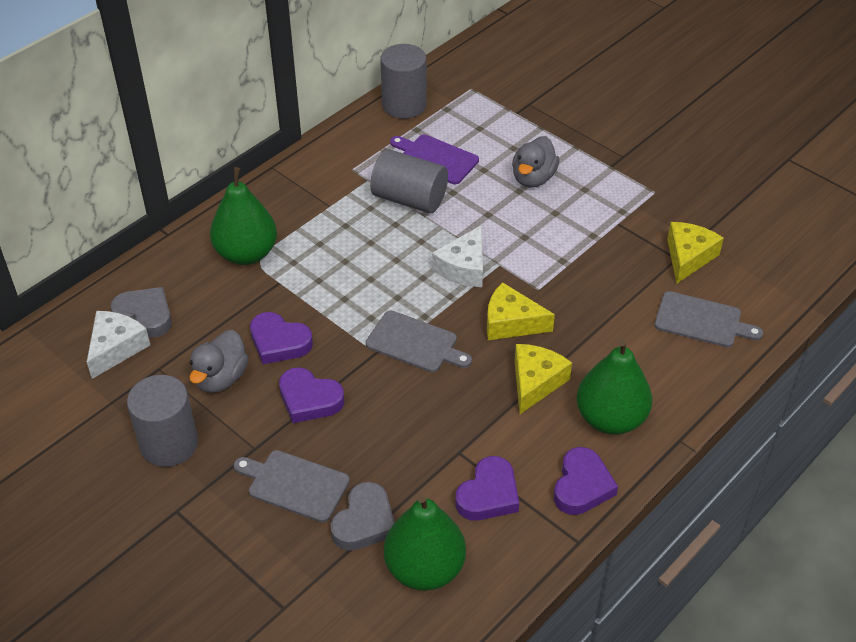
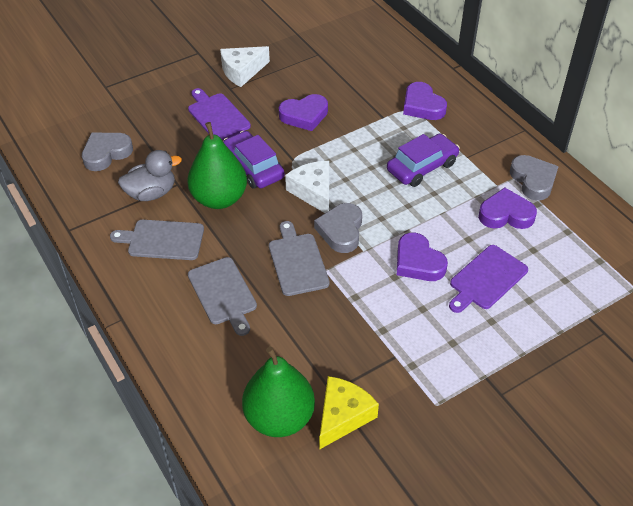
green pear: [210,167,277,265] [384,495,466,591] [577,340,652,435] = 3 -> [187,122,247,209] [242,347,315,437] = 2
grey cylinder: [127,375,198,467] [370,149,448,213] [380,44,427,119] = 3 -> none = 0
grey duck: [190,330,249,393] [512,136,559,188] = 2 -> [118,150,182,201] = 1
grey heart: [111,287,172,338] [331,482,395,551] = 2 -> [82,133,133,171] [314,203,362,253] [510,155,559,201] = 3
purple car: none = 0 -> [223,131,285,189] [387,134,460,187] = 2
purple cutting board: [390,135,479,184] = 1 -> [188,88,251,140] [449,245,528,313] = 2
yellow cheese: [487,282,555,340] [515,344,572,414] [667,222,724,284] = 3 -> [320,376,379,449] = 1

